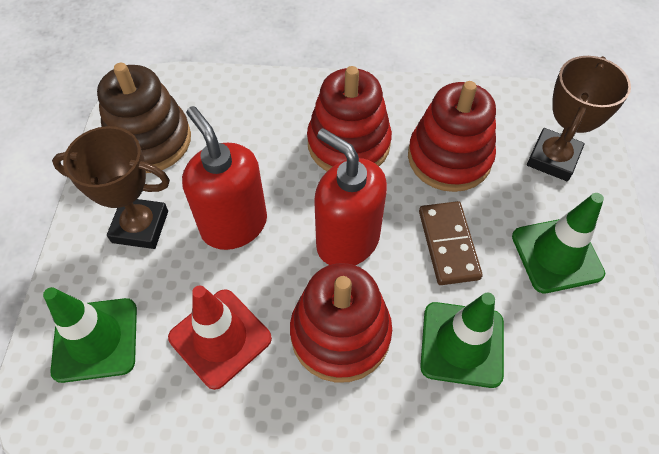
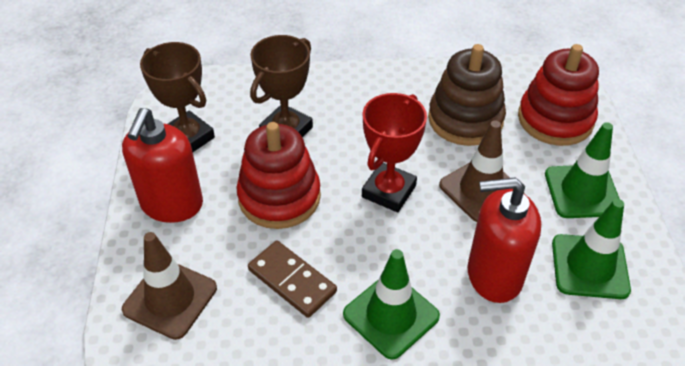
brown traffic cone: none = 0 -> [122,232,217,340] [439,121,514,222] = 2
red stacking toy: [290,263,392,383] [307,66,392,171] [408,81,496,192] = 3 -> [236,122,321,229] [518,44,599,146] = 2
red traffic cone: [168,286,272,390] = 1 -> none = 0
red trophy: none = 0 -> [362,93,427,212] = 1

